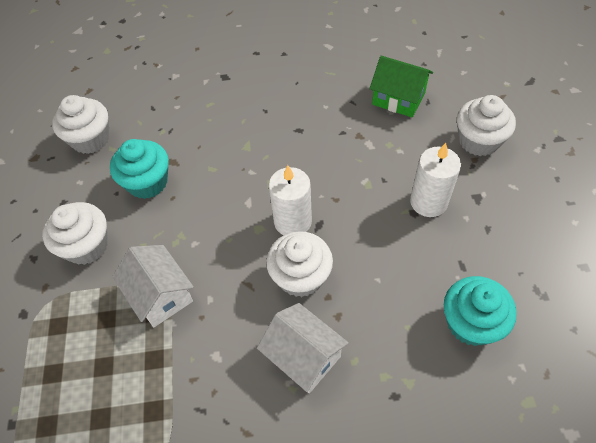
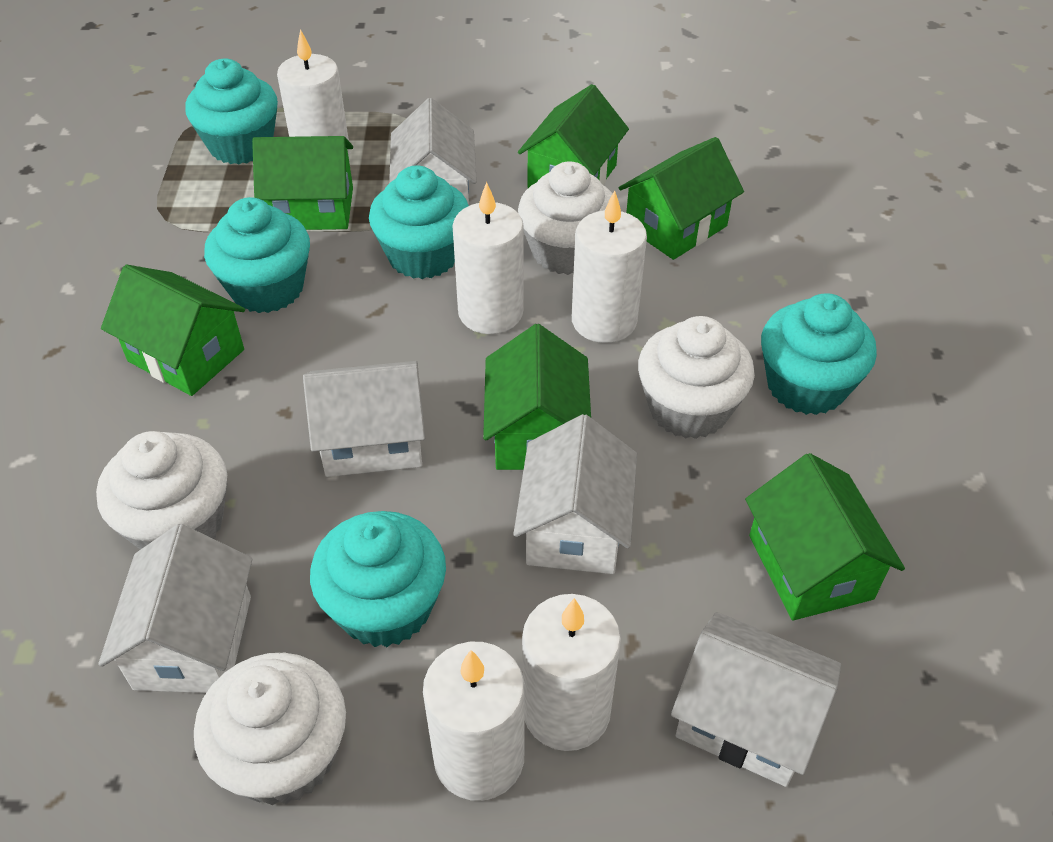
green house: [369,56,433,117] = 1 -> [101,265,245,396] [252,136,353,230] [483,324,591,470] [518,84,629,188] [619,137,744,260] [745,453,905,620] = 6
turquoise cupcake: [110,139,169,199] [444,276,517,346] = 2 -> [185,59,278,164] [204,197,310,313] [310,511,446,647] [369,165,469,279] [761,293,877,415] = 5
white candle: [269,165,312,235] [410,143,461,217] = 2 -> [277,29,350,158] [423,642,525,801] [453,182,524,334] [522,594,621,751] [572,190,647,343] = 5
white house: [112,245,194,327] [257,303,349,393] = 2 -> [98,524,253,693] [303,361,425,477] [389,98,477,205] [513,414,637,574] [671,612,841,787] = 5

